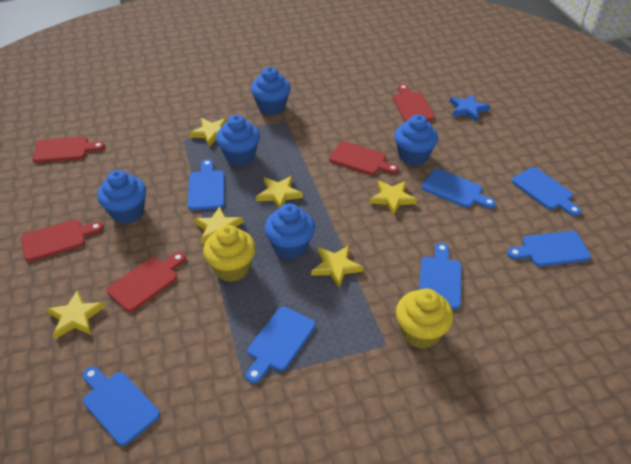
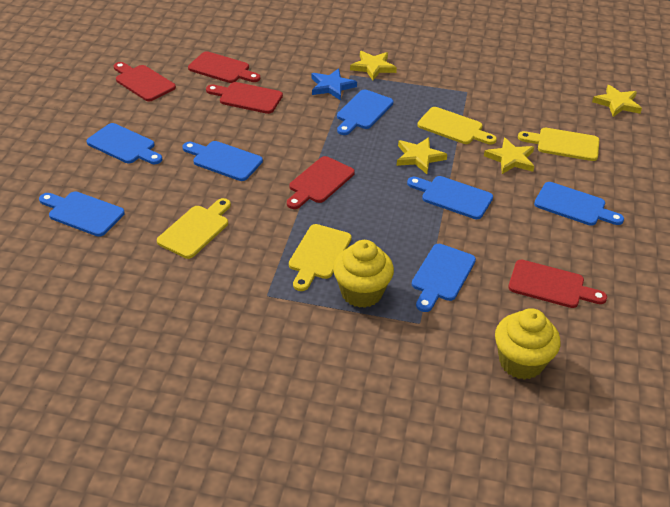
blue cupcake: [97,170,146,224] [216,115,260,166] [251,67,291,115] [265,203,315,259] [394,115,438,166] = 5 -> none = 0
yellow cutting board: none = 0 -> [157,198,231,259] [289,224,352,291] [418,107,497,144] [518,128,599,161] = 4
yellow star: [47,290,105,339] [189,118,227,147] [194,206,243,244] [256,176,303,208] [311,245,363,288] [369,180,417,215] = 6 -> [350,51,397,81] [397,137,447,174] [484,138,534,174] [592,85,642,117] = 4

